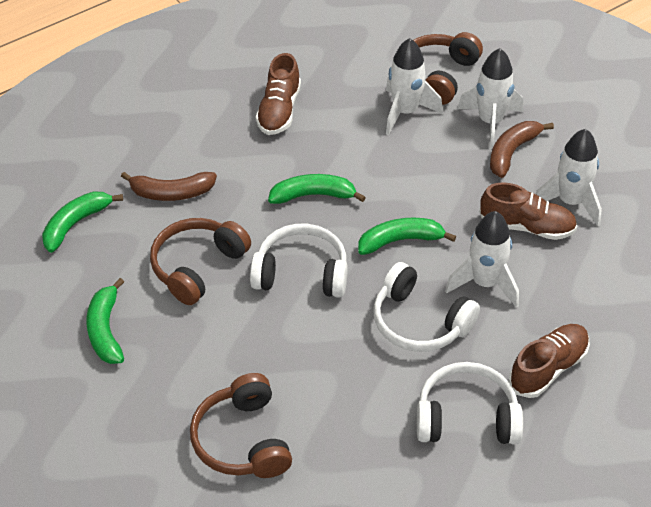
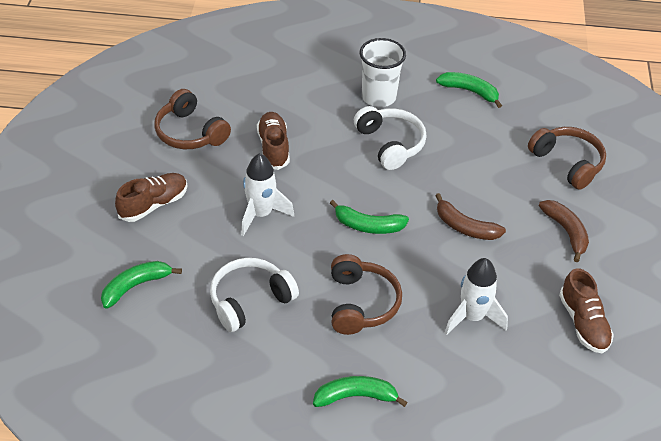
white cup: none = 0 -> [360,38,406,107] = 1
white headphones: [250,224,348,298] [373,262,480,352] [417,362,523,445] = 3 -> [210,258,299,332] [354,106,427,170] = 2
white rocket: [386,38,443,135] [445,211,519,308] [457,48,523,149] [536,129,602,226] = 4 -> [241,153,294,236] [445,258,508,335] = 2

